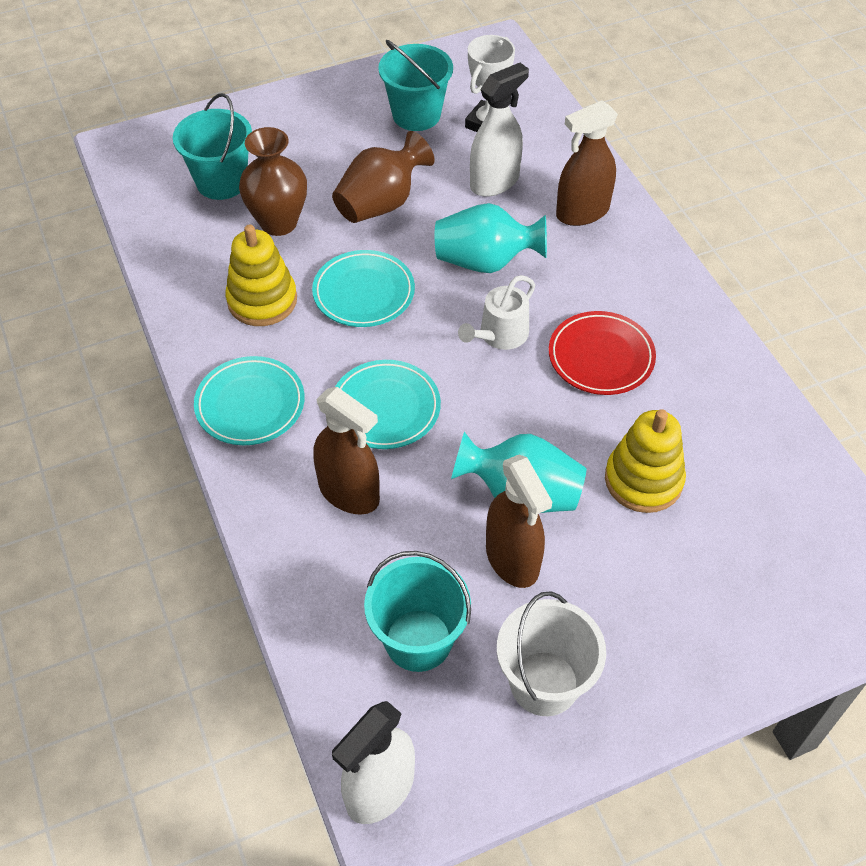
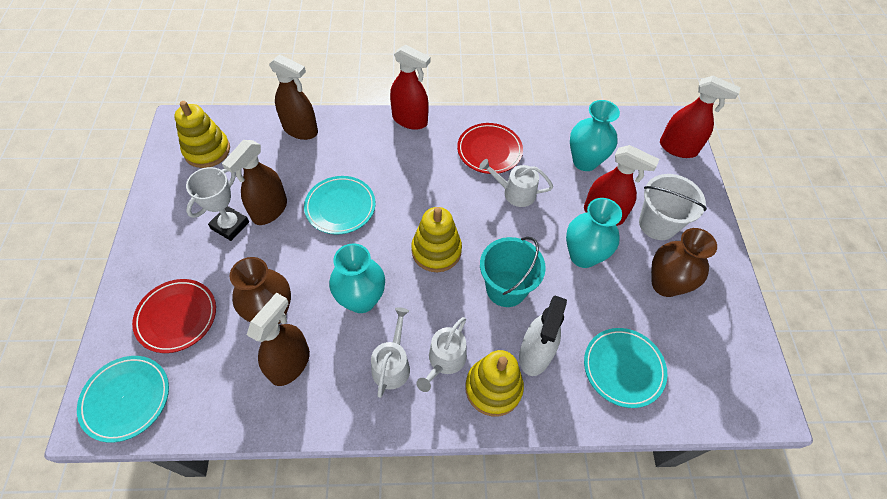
red plate: [549,311,656,395] = 1 -> [132,279,216,353] [457,123,523,174] = 2
red spray bottle: none = 0 -> [390,45,431,130] [584,145,660,226] [660,76,741,158] = 3
turquoise bucket: [173,93,252,200] [364,551,471,672] [378,40,453,131] = 3 -> [480,237,546,307] = 1
turquoise vase: [435,203,547,273] [451,432,587,513] = 2 -> [329,243,385,313] [566,198,622,268] [570,100,620,171] = 3
white spray bottle: [332,701,415,824] [470,63,529,197] = 2 -> [519,295,567,376] = 1
white watering can: [458,275,535,350] = 1 -> [371,307,410,398] [416,317,467,392] [479,159,553,207] = 3
yellow stacking toy: [225,225,297,326] [605,409,686,513] = 2 -> [174,101,230,168] [411,207,462,272] [465,350,524,416] = 3

